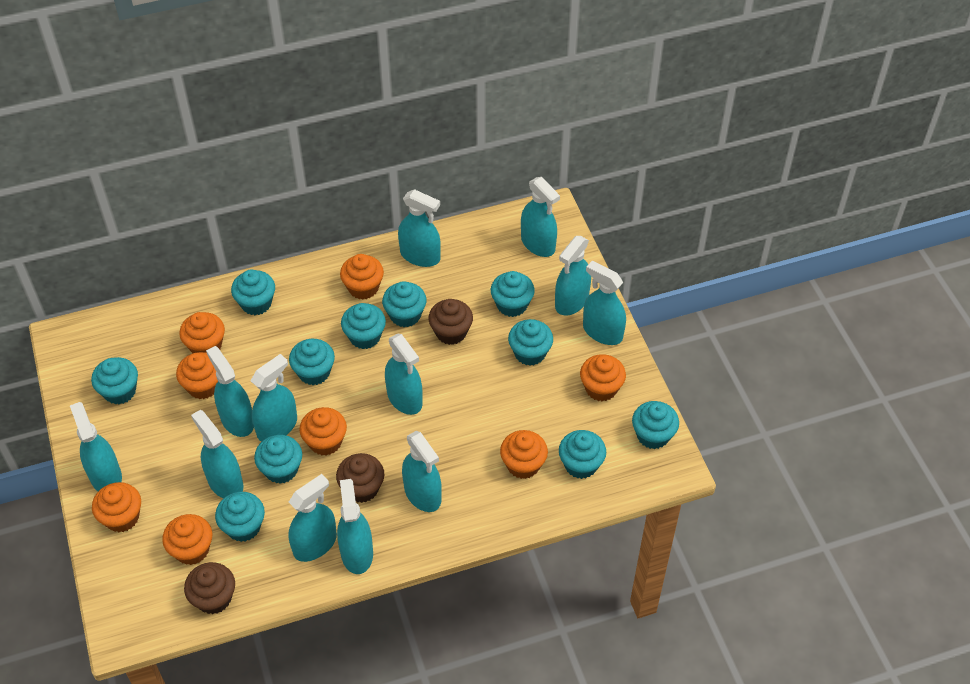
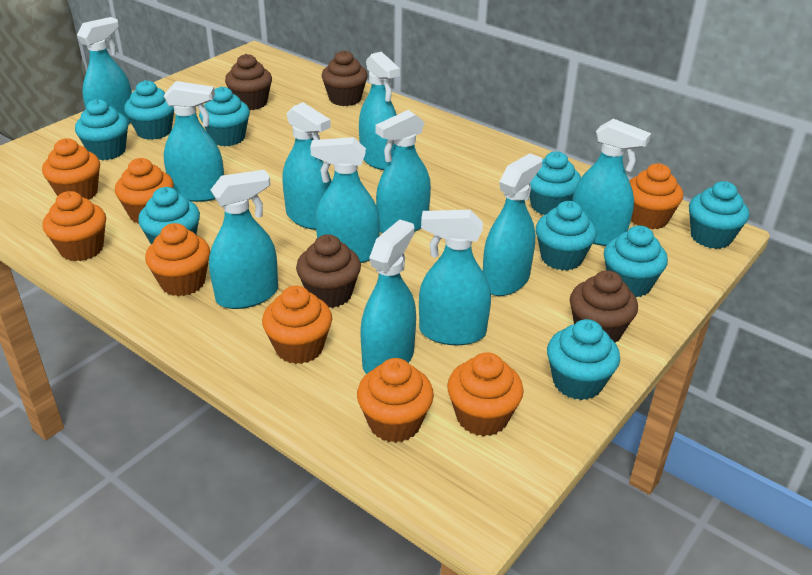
brown cupcake: [184,562,235,614] [336,453,384,503] [428,299,473,345] = 3 -> [225,54,272,110] [296,234,361,308] [322,50,368,106] [570,270,638,343] = 4
turquoise cupcake: [91,357,138,405] [215,492,265,542] [231,269,275,315] [254,435,302,484] [289,339,335,385] [341,303,386,349] [382,281,426,327] [491,271,535,317] [508,319,553,366] [559,430,606,479] [632,401,679,449] = 11 -> [75,99,128,160] [124,80,174,140] [138,187,200,244] [199,86,250,146] [530,151,581,215] [536,201,597,271] [547,319,620,400] [604,226,668,297] [689,181,749,249] = 9
turquoise spray bottle: [70,402,122,491] [191,410,243,498] [206,346,254,437] [251,354,297,441] [288,474,337,562] [337,479,373,574] [385,333,423,415] [398,189,441,267] [402,431,442,512] [521,177,560,257] [555,236,591,316] [583,261,626,345] = 12 -> [77,17,132,125] [164,81,224,202] [209,170,278,309] [282,102,332,230] [310,137,380,263] [359,51,400,170] [360,219,416,374] [376,110,431,233] [419,210,491,345] [483,153,542,296] [572,119,651,246] = 11

